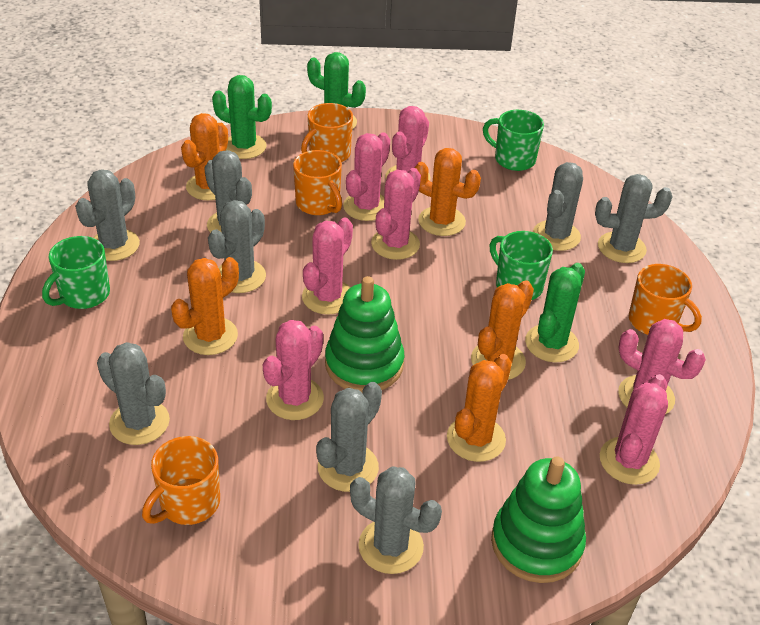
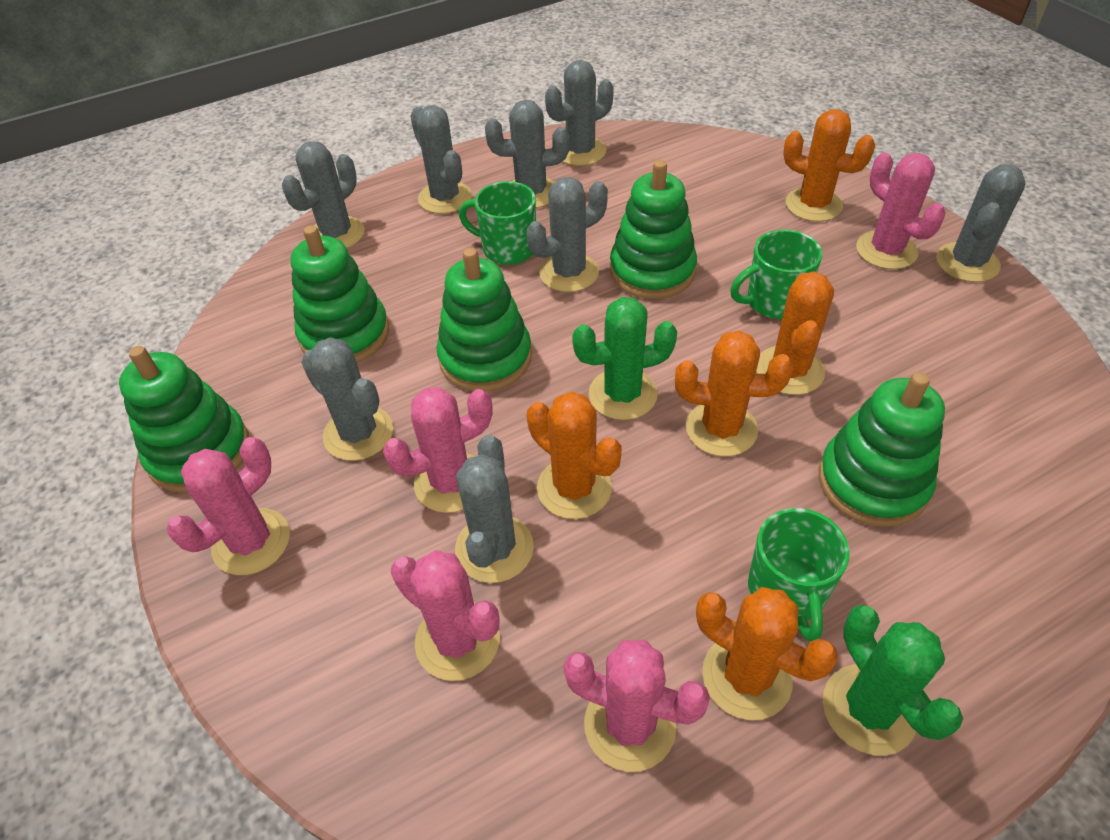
green cactus: [212,75,272,159] [307,52,366,129] [525,263,585,363] = 3 -> [572,297,677,420] [823,605,963,756] = 2
green stacking toy: [325,276,405,392] [491,456,586,583] = 2 -> [119,346,249,493] [291,225,389,363] [436,248,532,392] [610,160,697,299] [819,372,945,527] = 5
orange mug: [142,436,220,525] [293,150,342,215] [301,103,353,162] [629,264,702,335] = 4 -> none = 0
pink cactus: [262,320,324,420] [302,218,353,315] [343,133,390,221] [371,168,421,260] [385,106,430,181] [600,374,668,485] [618,319,706,414] = 7 -> [167,437,290,575] [383,387,493,513] [391,550,500,681] [564,640,710,772] [856,153,945,269] = 5

